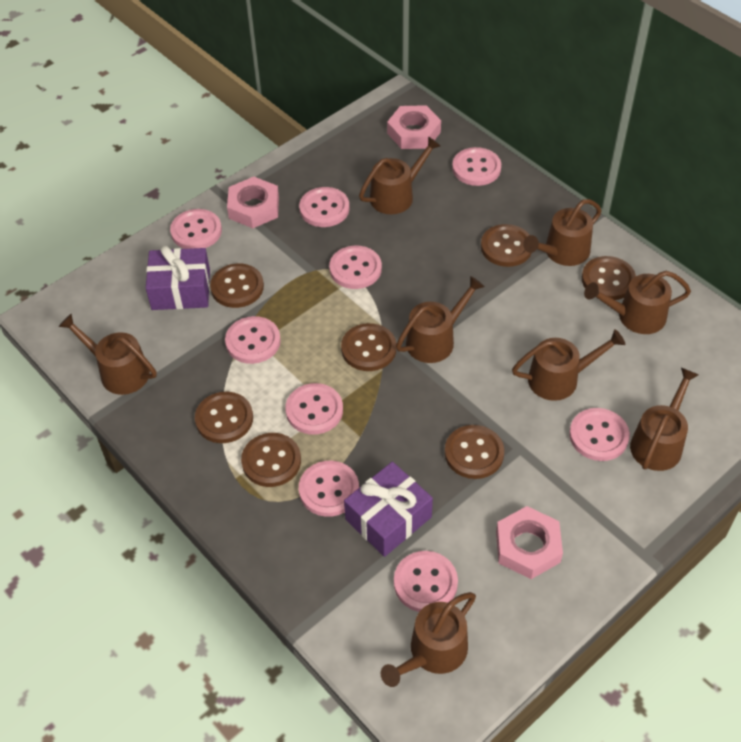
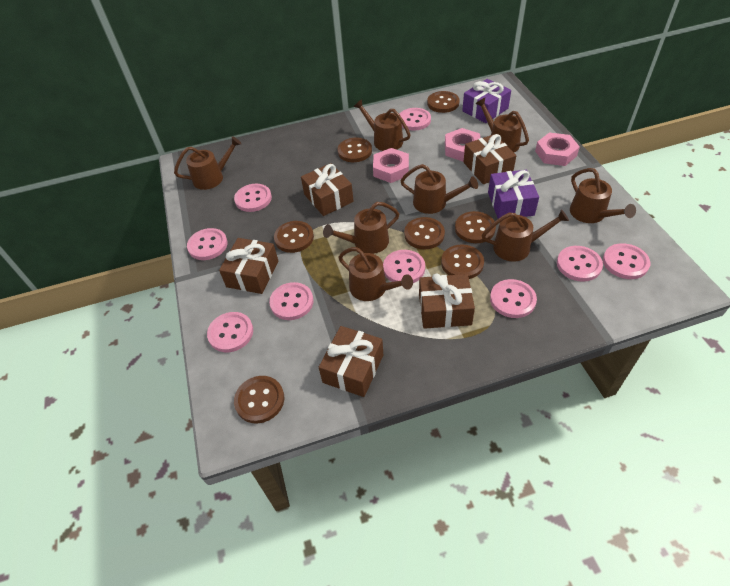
brown gift: none = 0 -> [219,238,278,294] [301,163,354,216] [319,326,383,397] [419,273,475,329] [463,134,516,184] = 5

